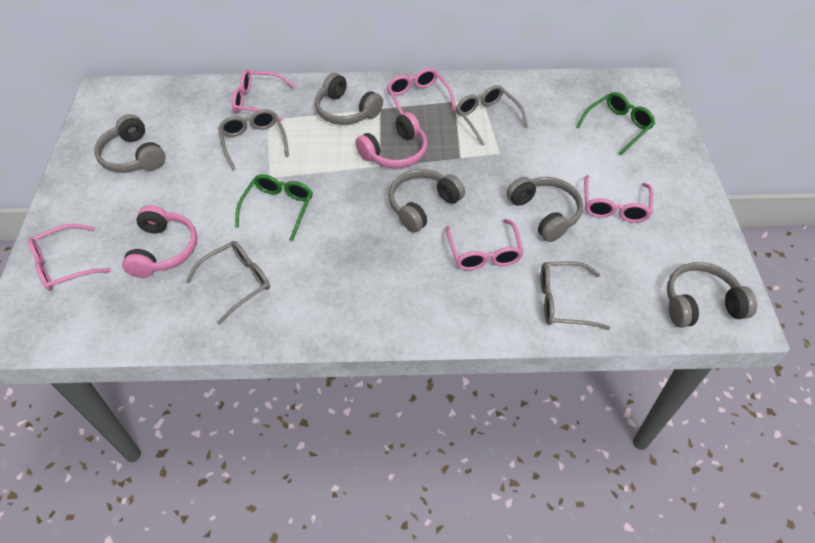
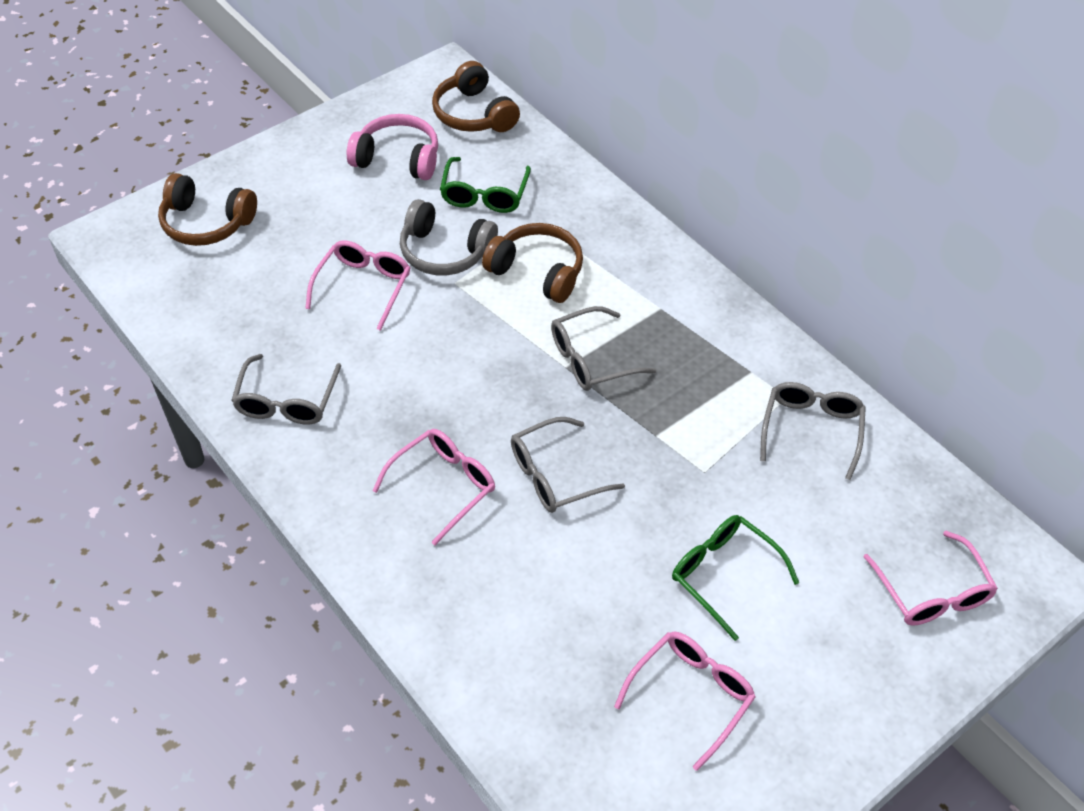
brown headphones: none = 0 -> [158,173,257,246] [432,61,520,132] [482,223,583,303] = 3
grey headphones: [94,114,166,172] [315,73,383,125] [389,169,465,233] [507,177,583,242] [667,262,757,328] = 5 -> [400,199,498,275] = 1
pink glasses: [28,224,111,291] [232,70,295,121] [387,68,456,115] [446,219,524,270] [584,175,653,223] = 5 -> [305,240,410,331] [372,429,495,545] [614,631,756,771] [863,531,998,626] = 4
pink headphones: [122,205,197,278] [355,112,427,168] = 2 -> [347,114,438,180] = 1

